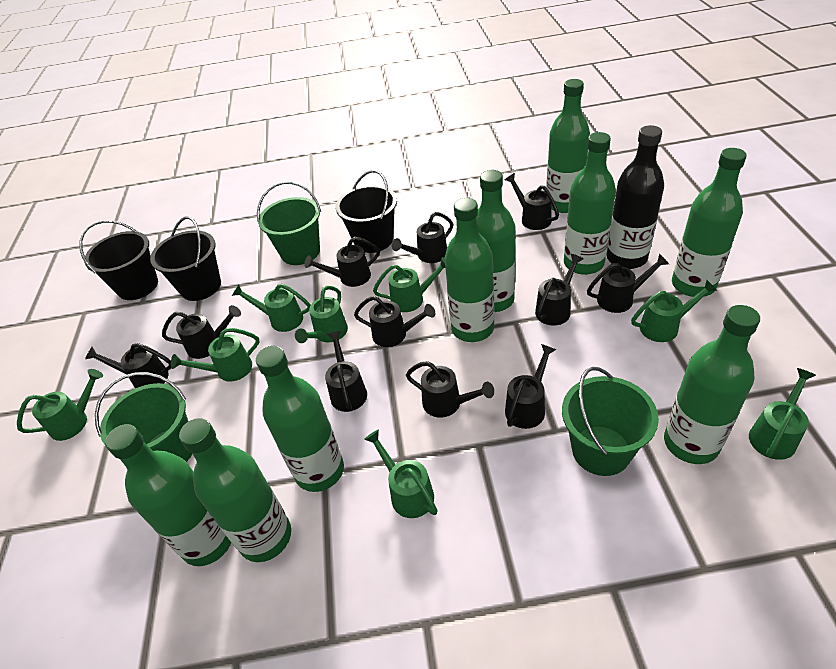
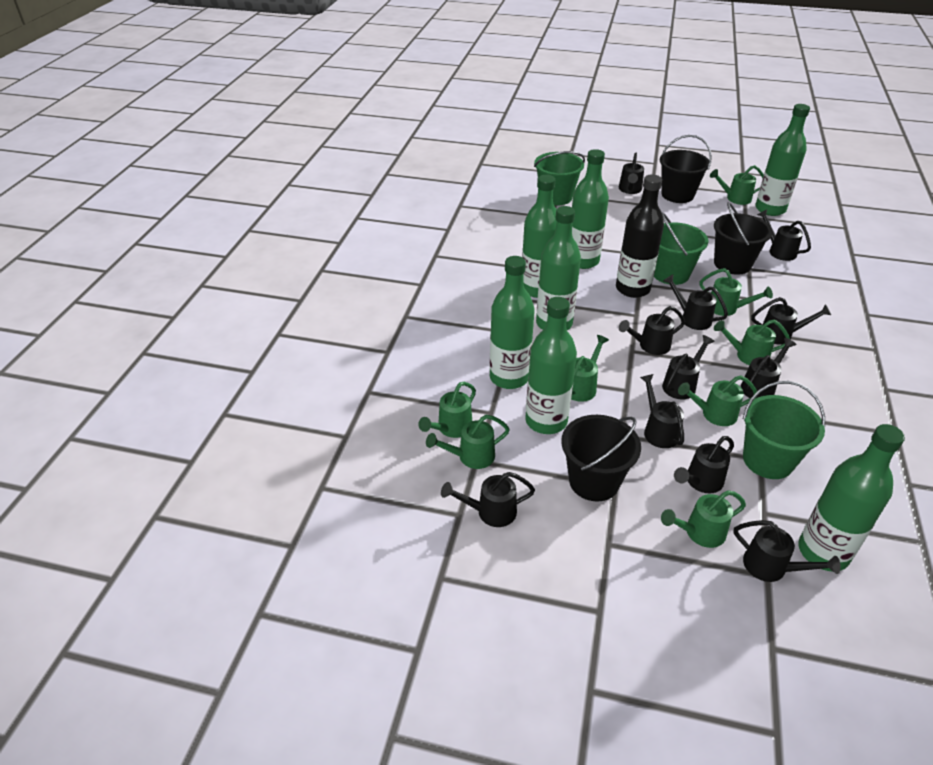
green bottle: [105,424,231,566] [179,418,291,562] [256,346,344,492] [445,198,494,342] [476,170,516,312] [546,79,590,213] [564,132,616,275] [664,305,760,464] [672,148,747,297] = 9 -> [490,256,535,389] [522,175,557,298] [525,297,577,434] [536,206,581,330] [572,149,609,269] [755,104,810,216] [799,424,905,571] = 7

